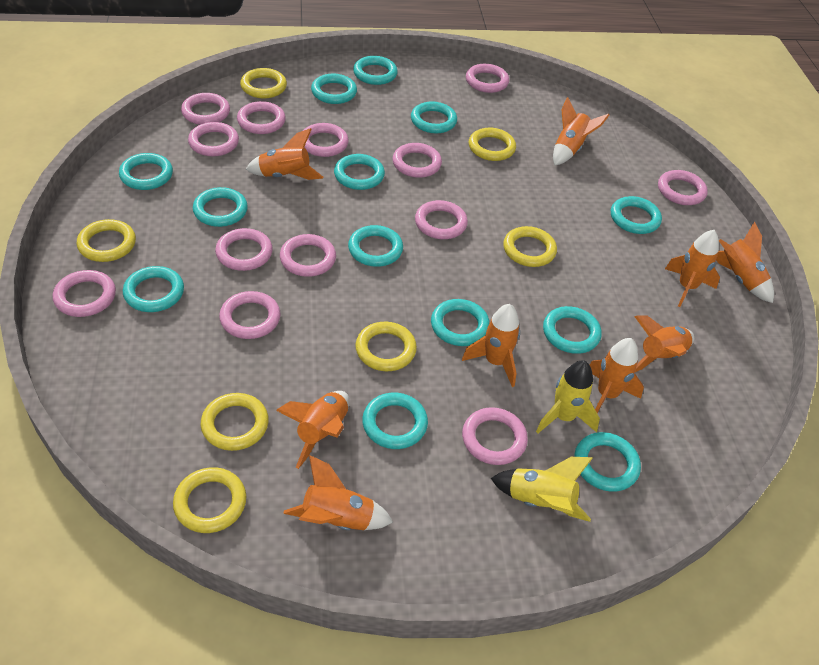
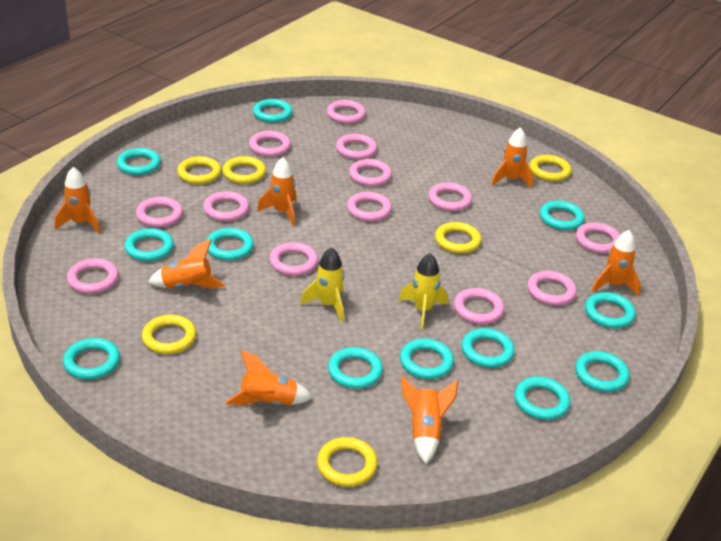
orange rocket: [246,128,323,180] [276,391,349,469] [283,455,393,530] [462,304,520,387] [553,97,609,166] [590,338,644,413] [634,316,694,372] [665,230,720,307] [716,222,774,303] = 9 -> [55,167,101,233] [148,239,225,289] [225,350,313,406] [257,157,297,226] [401,376,458,464] [491,127,533,188] [592,230,641,297] = 7
turquoise ring: [119,153,173,190] [123,266,184,312] [193,187,248,227] [311,74,357,104] [334,154,385,190] [348,225,403,267] [353,56,398,85] [362,393,428,449] [411,101,457,133] [431,299,490,346] [543,306,602,354] [574,432,641,492] [611,196,662,234] = 13 -> [63,338,120,379] [117,148,161,175] [124,228,174,261] [206,228,254,260] [253,99,293,123] [328,347,383,389] [400,339,454,379] [462,328,515,368] [514,377,571,420] [540,201,584,230] [575,351,630,392] [585,292,636,328] = 12
yellow ring: [76,219,136,262] [173,467,246,533] [200,393,269,451] [240,68,287,98] [355,322,417,371] [469,128,516,161] [503,226,557,267] = 7 -> [142,315,196,354] [177,156,221,184] [222,156,266,184] [317,437,378,487] [435,222,481,254] [529,155,571,181] = 6

